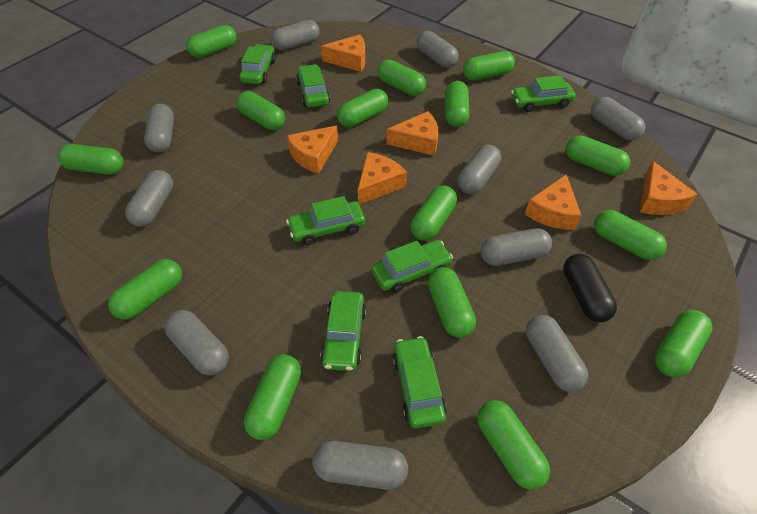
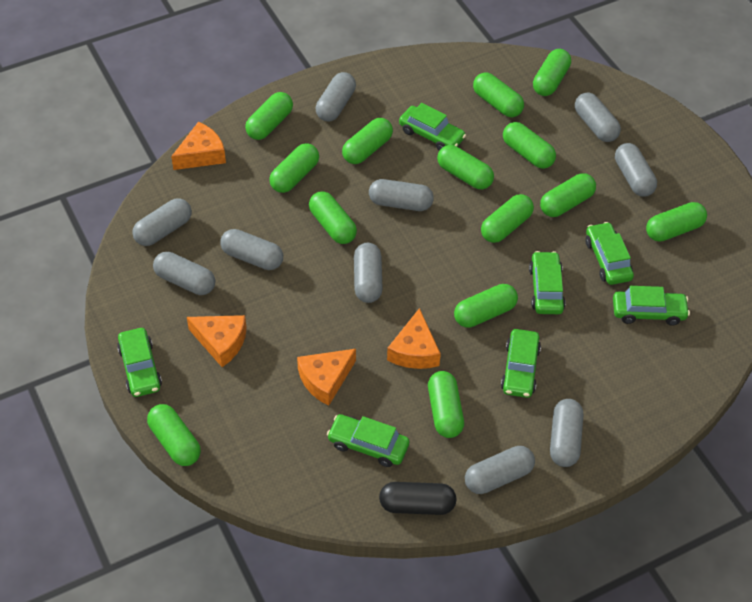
green capsule: [58,144,124,175] [108,259,182,320] [186,25,237,58] [236,91,285,130] [244,354,301,440] [337,89,388,127] [377,59,426,96] [410,185,457,241] [428,267,476,338] [445,81,470,127] [463,51,515,81] [477,400,550,490] [566,135,630,176] [594,210,667,260] [655,310,712,378] = 15 -> [147,404,201,466] [245,92,293,140] [269,143,319,193] [309,191,357,244] [342,118,393,164] [428,371,464,438] [437,145,494,189] [454,284,518,328] [473,72,524,117] [481,194,534,243] [503,122,556,169] [533,49,571,96] [540,173,596,217] [646,202,707,242] = 14
orange cheese: [287,126,338,174] [321,35,365,72] [358,152,407,204] [387,111,438,156] [525,174,582,230] [640,161,697,215] = 6 -> [171,122,226,170] [187,315,247,367] [297,349,356,406] [387,308,441,369] = 4

